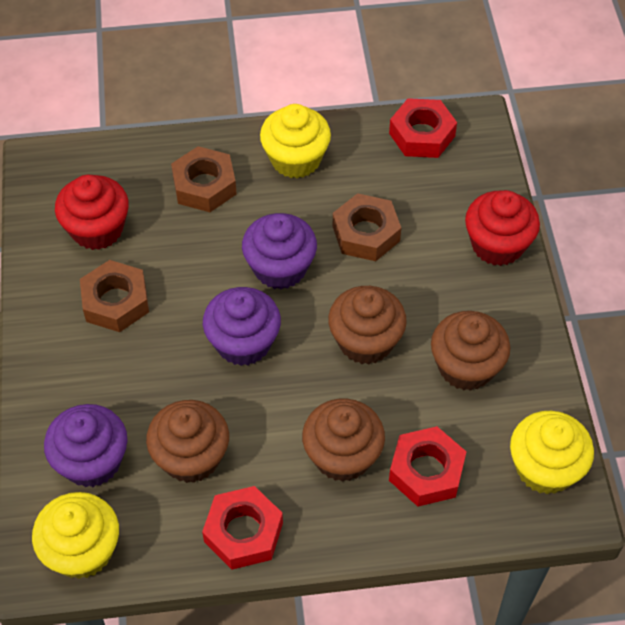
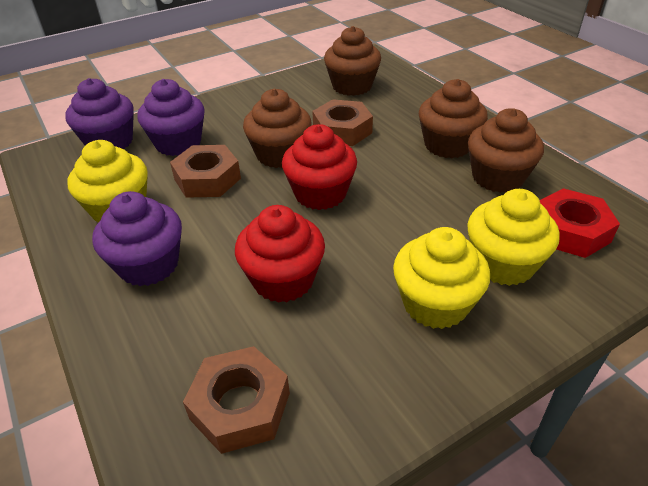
red nut: [202,486,283,570] [389,98,457,158] [389,426,466,506] = 3 -> [540,188,620,258] = 1

